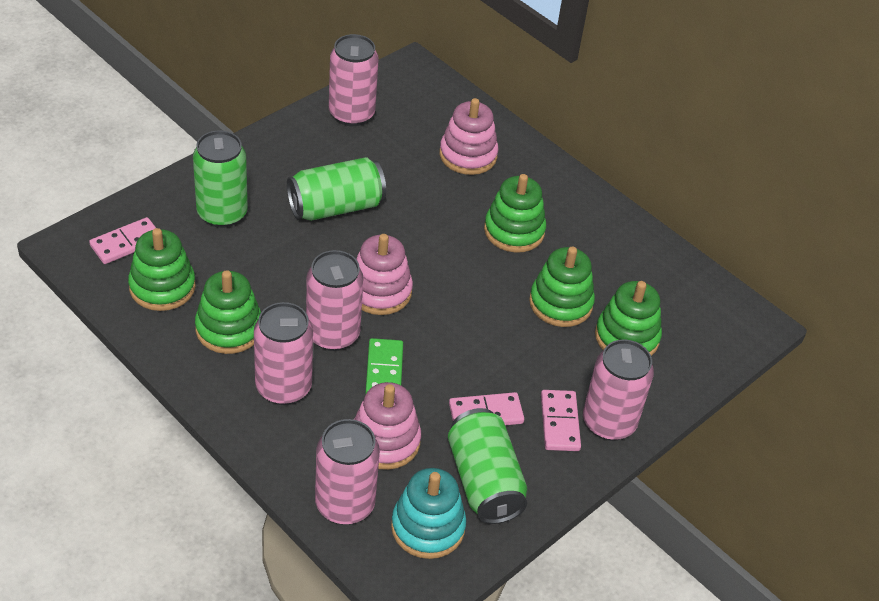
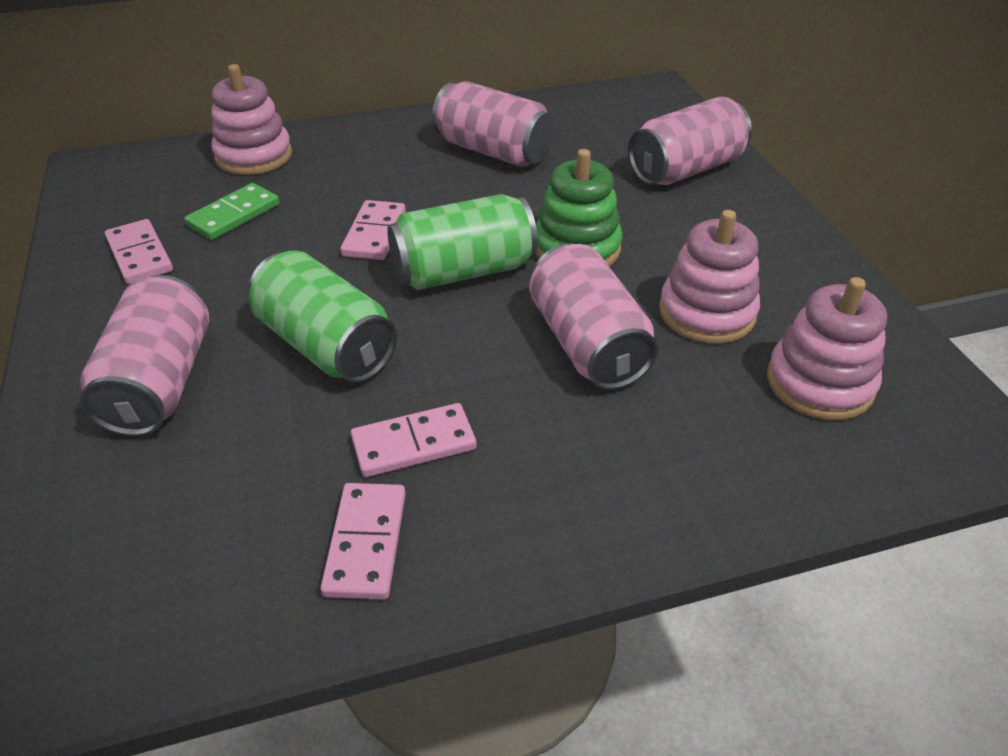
green can: [193,131,248,228] [287,157,386,221] [448,408,527,524] = 3 -> [249,251,397,383] [387,194,538,290] = 2
green stacking toy: [128,228,196,311] [195,270,261,354] [484,174,546,253] [529,247,595,327] [595,281,662,356] = 5 -> [536,149,622,266] = 1
pink can: [254,302,313,405] [306,250,364,351] [315,419,380,525] [329,34,379,126] [583,339,654,441] = 5 -> [79,275,209,436] [432,81,554,167] [529,244,658,390] [628,96,752,185] = 4
pink domino: [89,217,156,264] [449,392,524,425] [541,390,581,451] = 3 -> [105,219,173,284] [320,483,406,600] [341,200,406,260] [351,403,477,477] = 4
turquoise stacking toy: [391,468,466,559] = 1 -> none = 0

